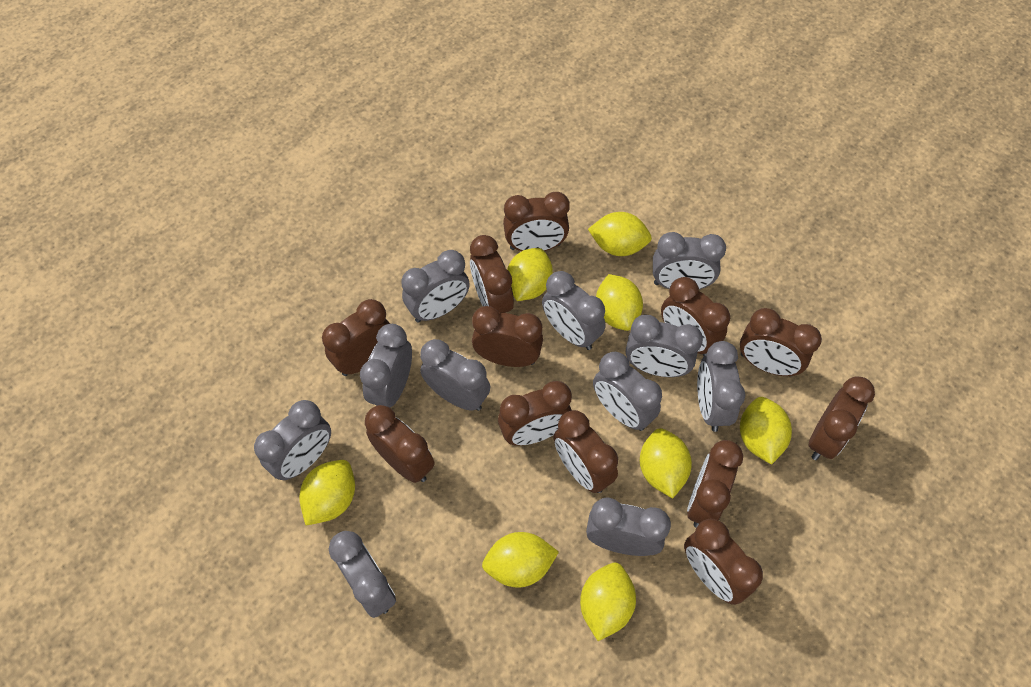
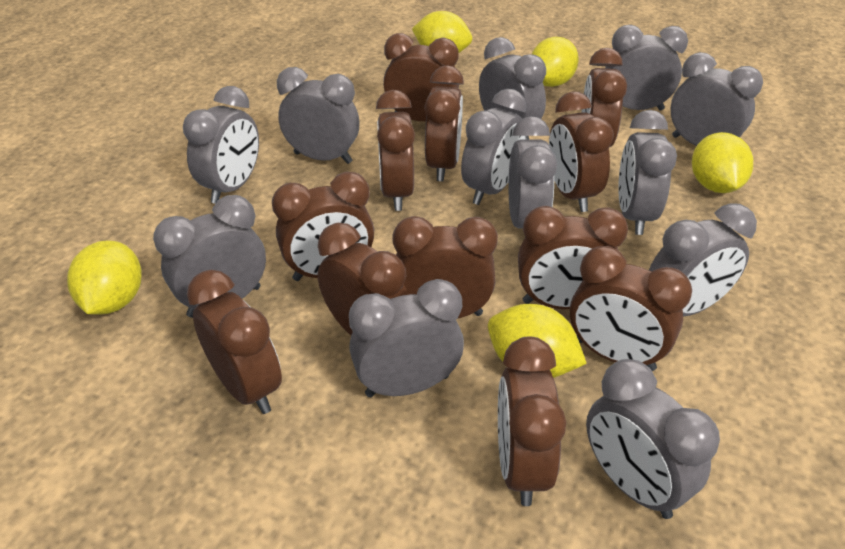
grey clock: [254,400,331,480] [329,531,396,618] [360,324,412,407] [402,250,470,323] [420,339,491,411] [542,271,605,350] [586,497,671,556] [593,352,662,431] [626,315,703,377] [653,232,726,289] [697,341,745,432] = 11 -> [153,195,266,318] [183,86,259,204] [277,67,359,164] [349,279,464,397] [461,89,527,205] [479,37,546,139] [509,116,557,228] [586,359,720,519] [605,25,688,110] [618,110,677,235] [649,203,757,316] [671,52,763,146] = 12
yellow lemon: [299,460,355,525] [482,532,559,588] [507,248,553,301] [580,563,636,641] [588,212,652,256] [596,274,643,331] [640,428,692,498] [740,397,792,465] = 8 -> [67,240,142,315] [412,11,472,53] [488,304,587,378] [532,37,579,87] [692,132,753,193] = 5

